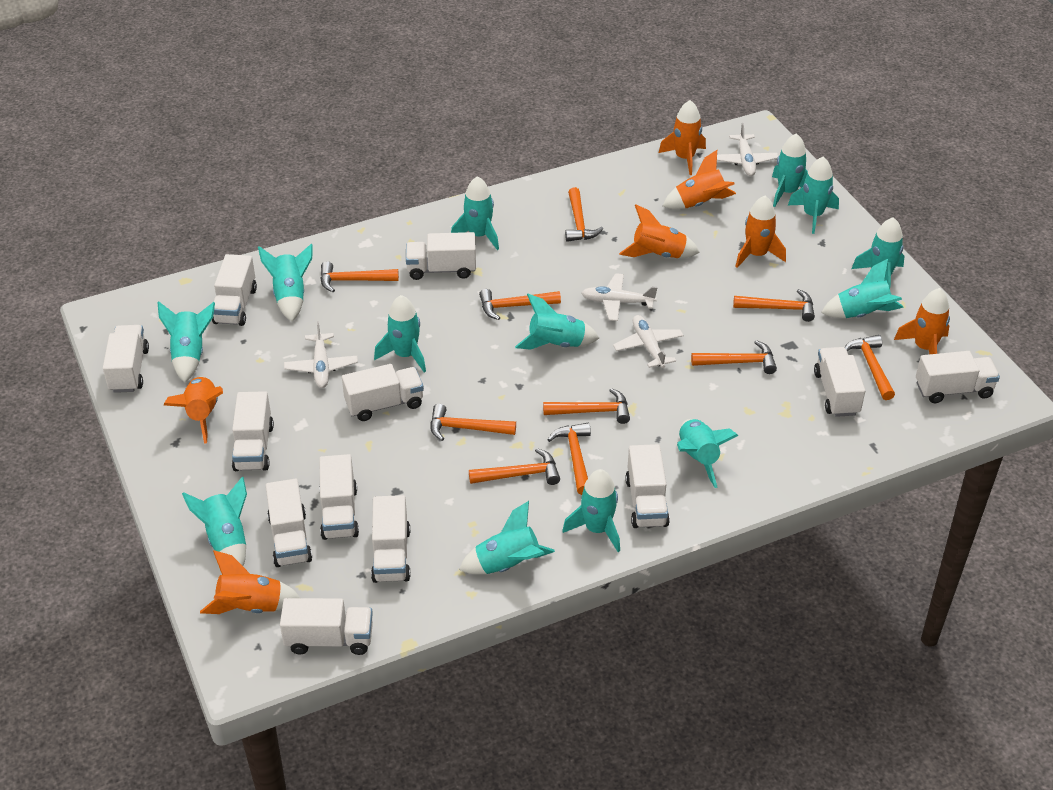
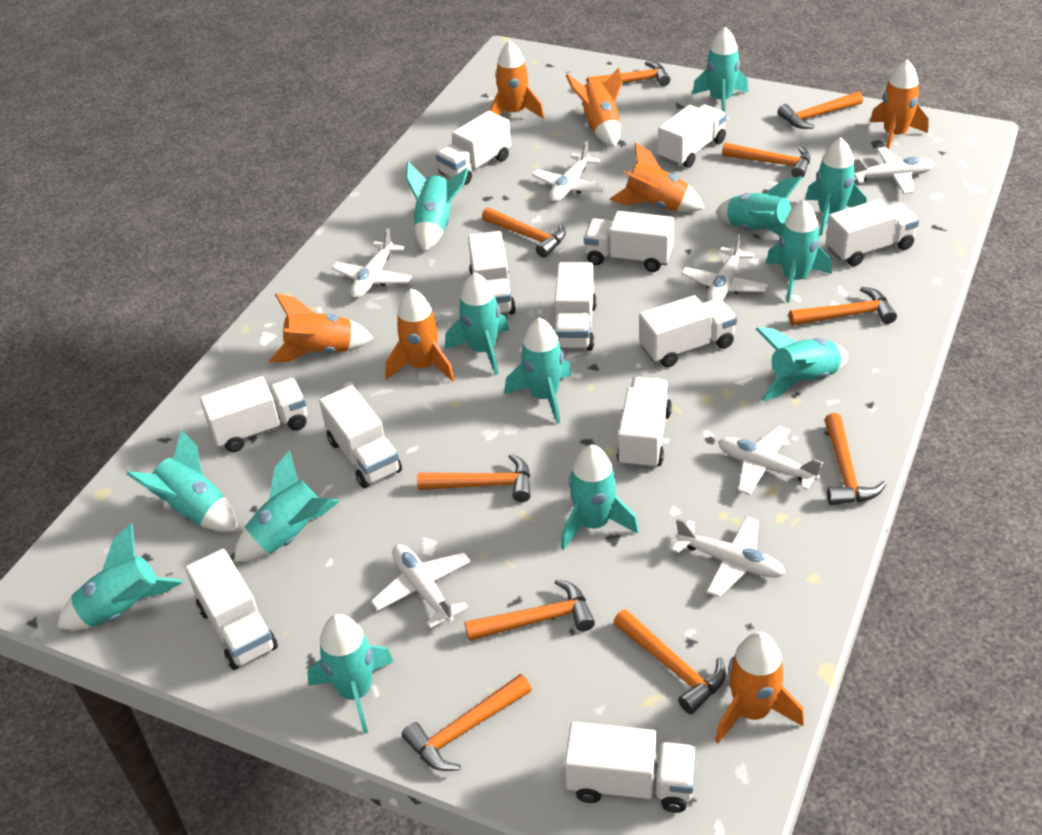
white plane: [284,321,358,388] [582,273,657,321] [613,315,684,368] [717,123,778,176] = 4 -> [332,228,412,299] [371,544,471,628] [532,141,607,203] [672,516,785,597] [681,234,768,301] [718,426,823,495] [854,148,934,194] = 7

